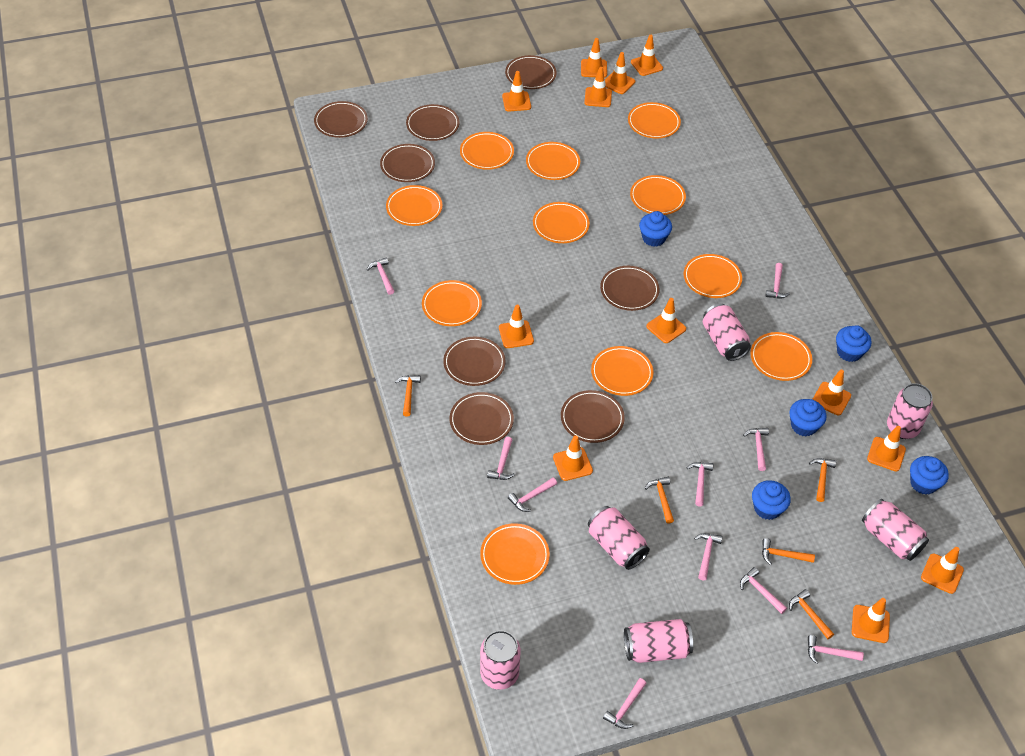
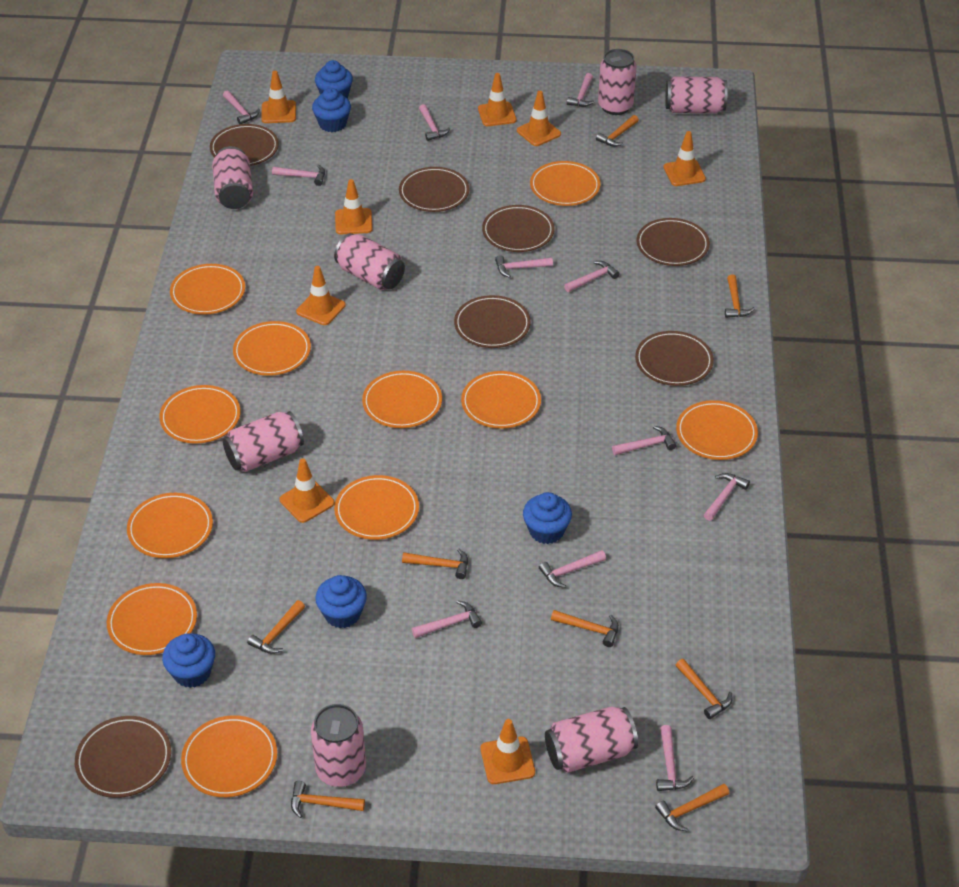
brown plate: [314,101,368,138] [380,144,435,182] [406,104,459,141] [443,337,506,386] [450,392,514,445] [505,55,557,89] [561,390,625,443] [600,266,660,311] = 8 -> [75,716,171,798] [210,124,279,166] [399,167,470,212] [454,295,531,348] [482,205,554,252] [635,331,714,386] [636,218,710,266] = 7
orange hammer: [395,375,421,417] [645,477,674,524] [762,538,815,565] [789,589,834,639] [809,458,836,502] = 5 -> [247,600,305,654] [291,781,365,818] [402,549,468,579] [551,610,619,647] [596,115,639,147] [655,784,729,831] [676,659,732,719] [725,274,755,318] = 8
orange traffic cone: [499,305,534,348] [502,71,531,111] [553,435,593,481] [581,38,607,78] [584,67,612,107] [605,52,635,94] [631,35,663,76] [646,298,686,343] [813,370,851,415] [852,598,890,643] [867,426,906,471] [921,547,964,594] = 12 -> [261,71,296,123] [280,458,335,523] [296,266,346,325] [335,179,373,234] [478,73,516,126] [481,719,535,784] [517,91,561,146] [664,131,706,186] = 8
pink can: [480,630,521,690] [588,506,650,570] [624,619,693,663] [703,304,751,361] [862,499,929,561] [887,383,933,439] = 6 -> [212,146,253,209] [223,411,304,472] [311,704,366,787] [334,233,405,290] [545,707,638,773] [598,49,637,115] [665,76,728,113] = 7
pink hammer: [367,257,394,295] [487,437,515,480] [508,477,557,512] [603,678,647,729] [687,462,713,506] [694,533,723,580] [740,567,787,614] [743,428,769,471] [766,263,790,298] [808,635,864,664] = 10 -> [223,90,260,124] [272,164,325,186] [412,601,482,638] [419,104,451,141] [495,255,553,278] [539,550,606,588] [564,261,620,292] [567,73,594,107] [612,426,676,455] [656,725,694,791] [704,473,750,521] = 11

